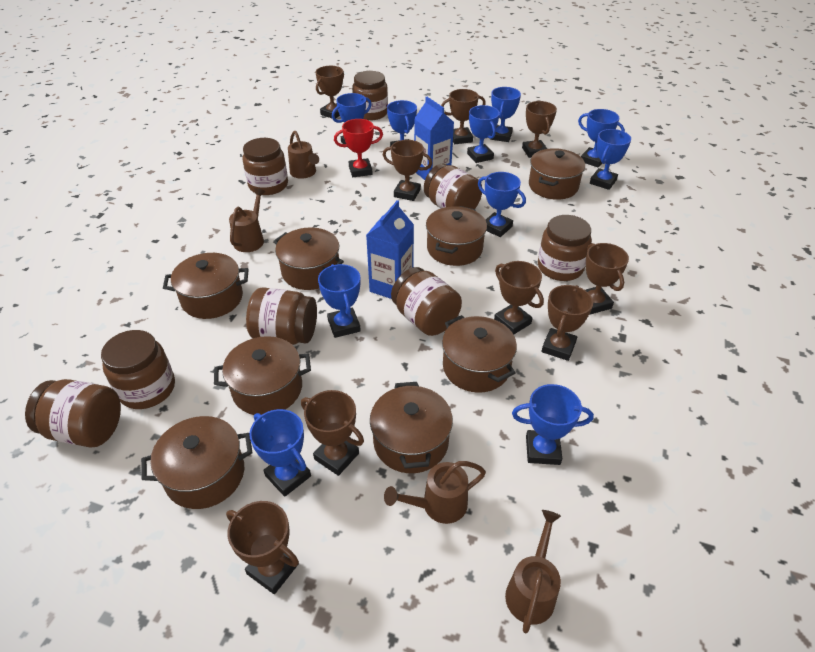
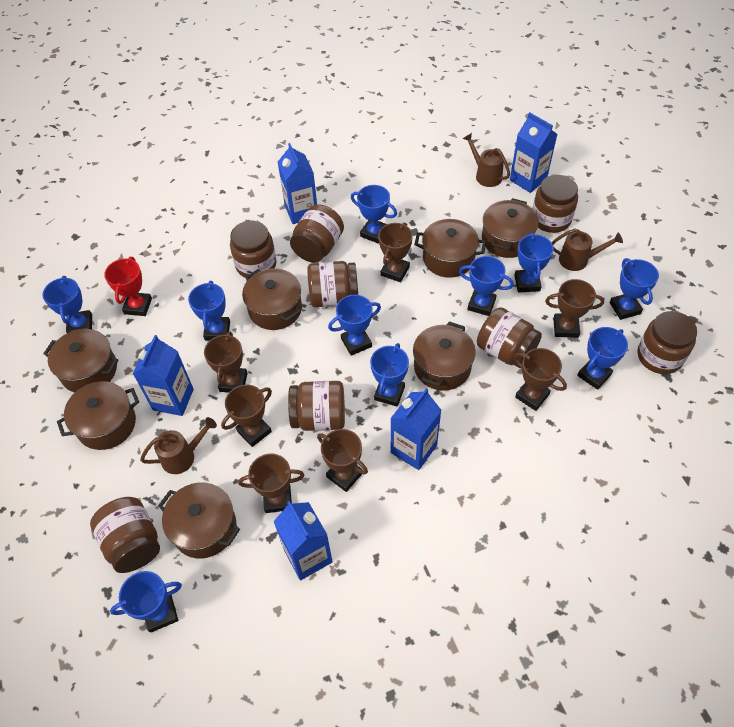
blue carton: [366,200,414,299] [414,97,454,180] = 2 -> [133,335,194,416] [273,501,333,580] [278,143,317,224] [391,388,441,470] [510,112,558,193] = 5
brown pot: [141,416,252,509] [163,253,248,319] [214,336,311,415] [273,227,344,290] [370,382,453,473] [426,206,487,266] [442,315,517,393] [529,148,585,200] = 8 -> [43,329,119,393] [57,381,139,450] [158,483,240,558] [242,269,302,330] [413,321,476,391] [414,219,486,278] [482,198,539,258] = 7
brown trophy: [226,501,299,594] [301,390,364,476] [316,66,344,119] [383,140,432,201] [441,89,486,144] [494,261,544,335] [522,101,557,158] [542,285,593,361] [586,243,629,315] = 9 -> [204,332,248,392] [221,385,272,447] [238,454,305,513] [317,429,368,492] [378,222,413,282] [514,348,567,411] [545,279,604,338] = 7
brown watering can: [229,188,266,252] [288,131,319,179] [384,461,486,524] [505,510,561,633] = 4 -> [140,417,217,474] [463,133,510,187] [552,229,623,271] = 3

